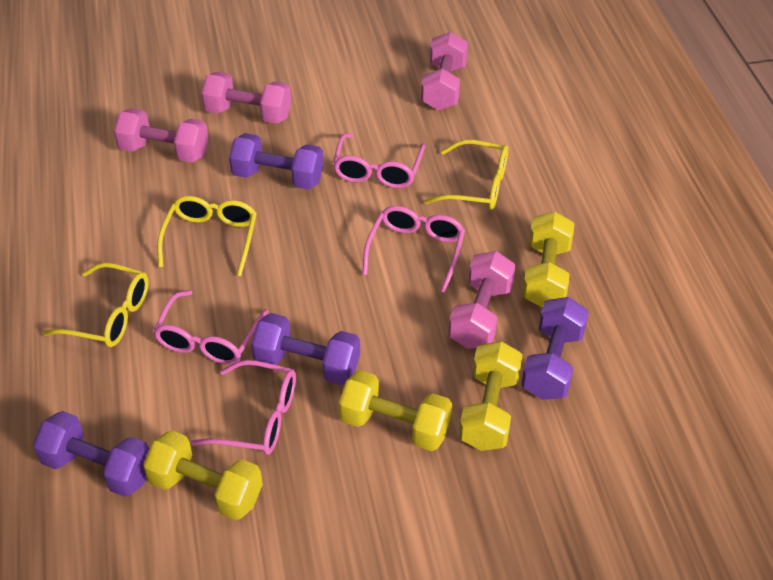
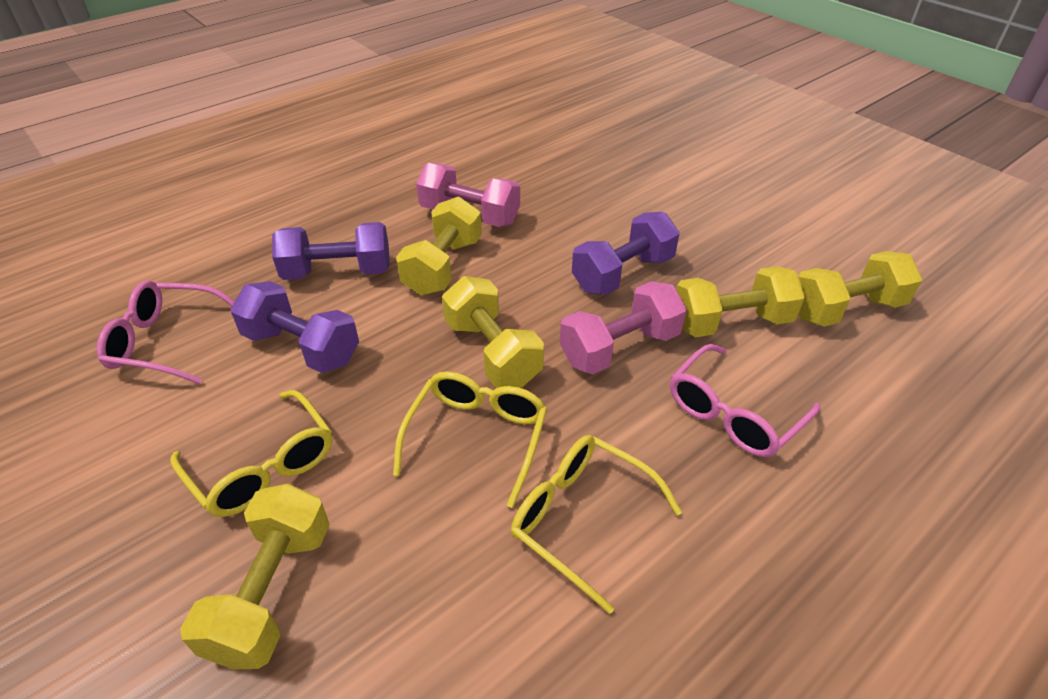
pink dumbbell: [114,108,208,163] [201,72,291,124] [421,32,468,110] [448,251,516,349] = 4 -> [416,163,520,227] [560,281,687,374] = 2
pink glasses: [153,290,269,365] [190,360,296,455] [333,134,425,188] [362,206,465,293] = 4 -> [97,281,235,384] [670,344,820,457] = 2
purple dumbbell: [33,411,149,497] [229,133,324,190] [251,313,360,385] [521,297,589,400] = 4 -> [231,281,359,373] [272,222,390,280] [572,212,680,295] = 3
yellow dumbbell: [143,430,263,520] [339,370,452,451] [459,341,523,451] [522,211,574,308] = 4 -> [180,484,330,669] [396,197,482,295] [442,276,544,387] [676,266,805,337] [799,251,922,327] = 5

